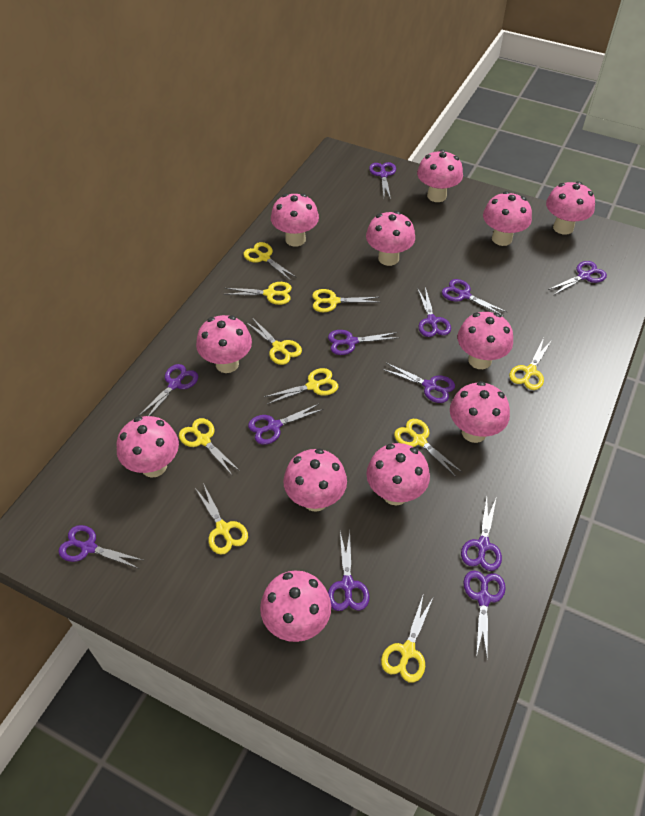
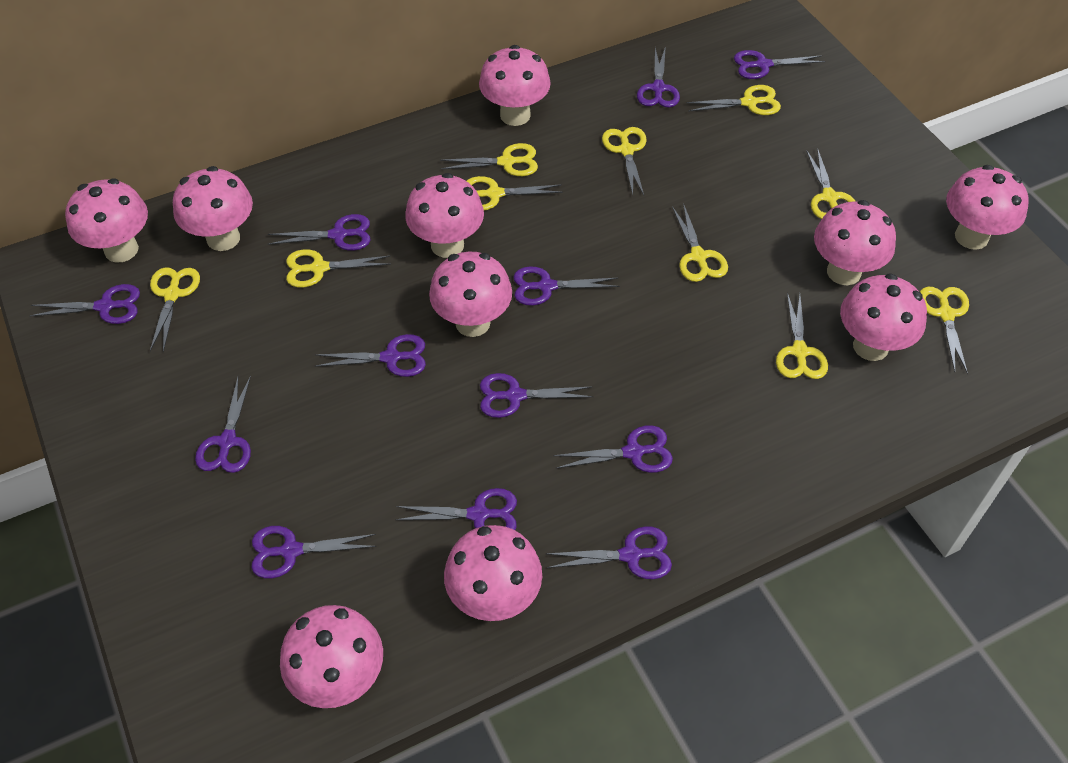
pink mushroom: [117,416,179,478] [196,315,252,373] [260,571,331,642] [271,194,319,246] [283,449,347,512] [366,211,415,266] [366,443,430,506] [417,149,463,202] [450,381,510,443] [457,312,513,369] [483,191,532,246] [546,181,595,235] = 12 -> [65,178,148,263] [173,166,253,251] [280,605,383,708] [405,173,484,258] [429,252,512,337] [444,525,542,621] [479,45,551,126] [814,200,896,285] [840,273,927,361] [946,165,1029,250] = 10

